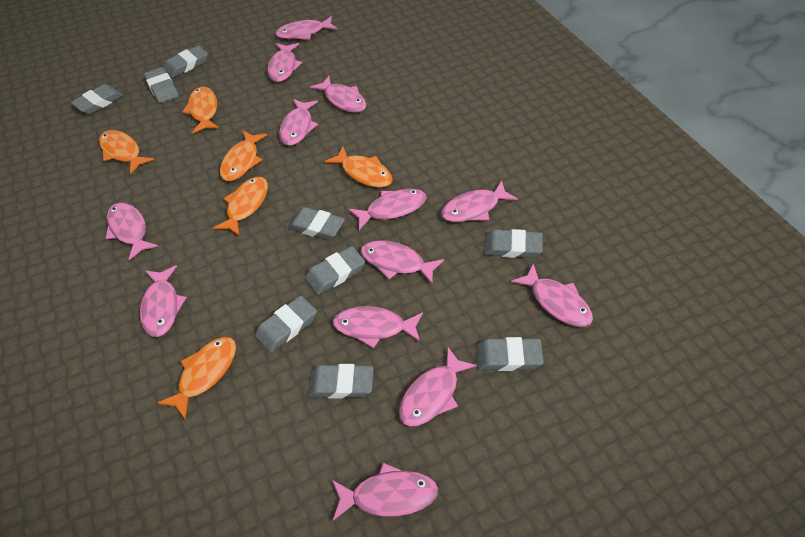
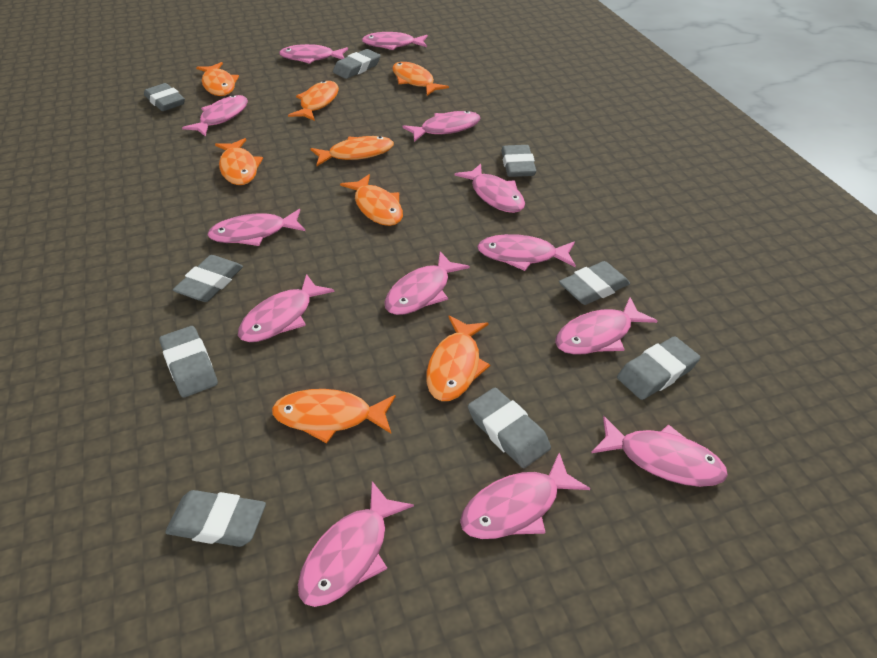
orange fish: [99,130,154,174] [157,337,236,419] [182,87,219,133] [213,177,268,236] [220,130,267,181] [325,147,393,188] = 6 -> [196,62,239,96] [215,138,263,185] [272,389,396,443] [288,81,339,121] [310,136,394,166] [340,174,403,226] [392,62,449,96] [426,316,490,401] = 8

